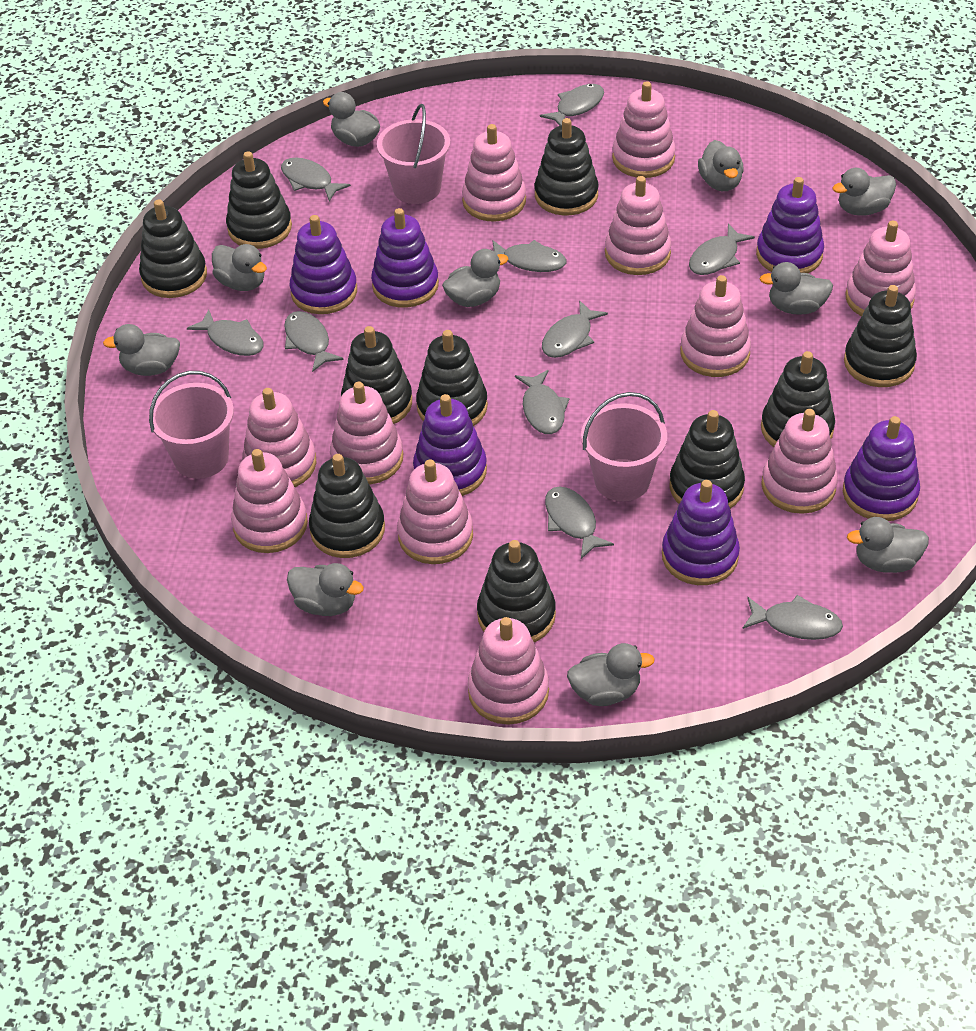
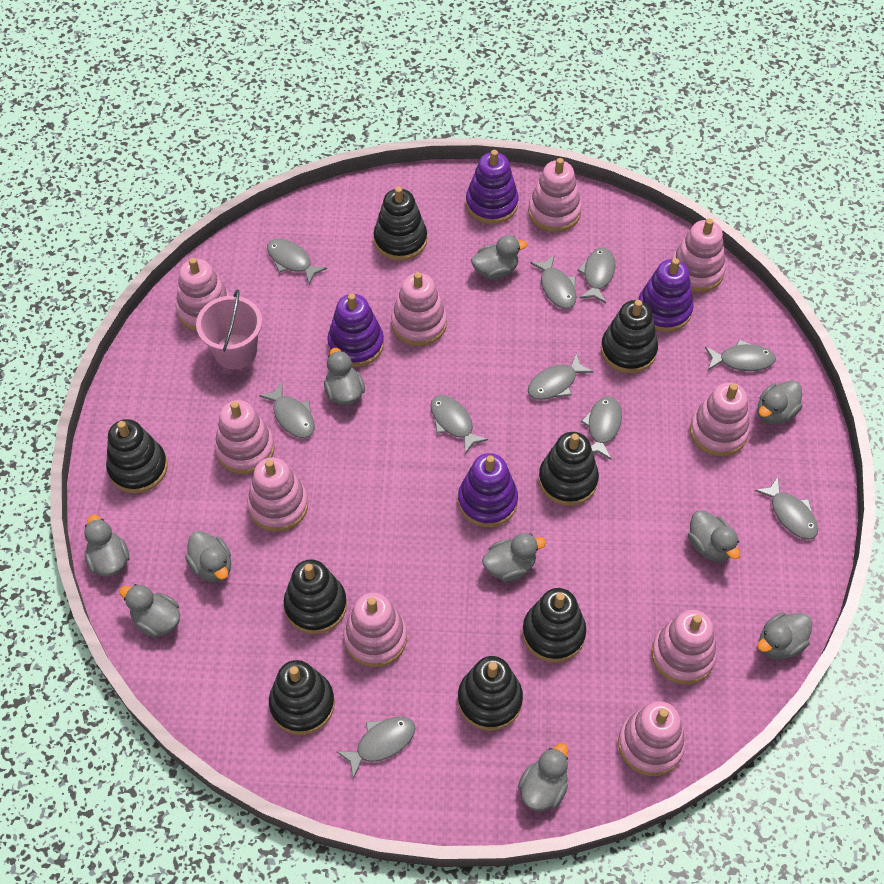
black stacking toy: [139,200,207,298] [226,151,292,249] [309,454,385,558] [341,326,412,424] [416,330,488,426] [477,540,556,642] [534,118,599,215] [669,410,745,509] [761,351,835,447] [844,285,917,387] = 10 -> [106,419,168,493] [269,660,335,735] [284,559,347,634] [374,187,427,261] [458,656,523,731] [522,588,586,663] [539,432,599,506] [601,300,658,373] = 8
pink bucket: [149,371,234,479] [377,104,450,204] [581,392,667,501] = 3 -> [196,290,262,369] = 1
pink stacking toy: [231,449,308,553] [242,388,317,487] [330,382,403,485] [397,459,473,564] [462,124,526,222] [468,617,549,725] [605,176,671,275] [612,81,676,178] [680,275,751,377] [761,409,838,514] [846,220,916,316] = 11 -> [176,258,230,331] [214,400,275,474] [247,457,308,532] [343,593,407,667] [391,272,447,346] [528,158,582,232] [618,701,686,776] [651,610,717,684] [672,218,726,293] [690,383,750,456] = 10
purple stacking toy: [290,215,357,314] [371,208,439,308] [413,394,487,496] [662,480,740,585] [756,177,824,273] [843,416,920,521] = 6 -> [327,293,384,367] [458,453,518,527] [466,150,519,224] [638,258,694,332] = 4

